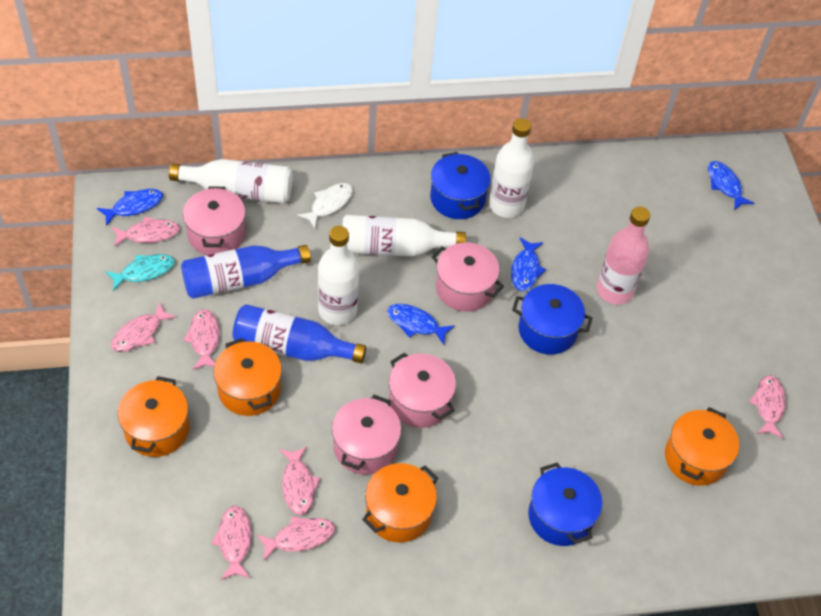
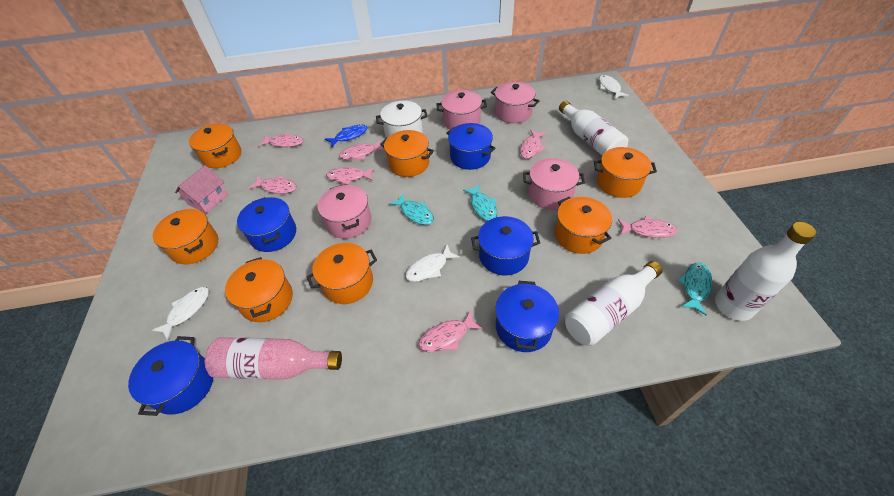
blue bottle: [181,245,311,299] [233,304,366,363] = 2 -> none = 0
blue fish: [97,189,163,226] [387,304,455,345] [511,238,546,291] [708,161,754,210] = 4 -> [325,124,368,147] = 1
blue pot: [430,152,491,219] [512,284,592,355] [528,462,602,546] = 3 -> [128,336,213,416] [237,197,296,252] [446,123,496,170] [471,216,540,275] [495,281,559,352] = 5
orange pot: [118,376,190,457] [213,338,282,416] [362,463,438,543] [665,407,739,486] = 4 -> [153,209,218,264] [189,124,241,168] [225,257,293,322] [306,243,377,304] [380,130,434,177] [554,197,612,254] [594,147,657,198] = 7
pink house: none = 0 -> [175,165,228,213] = 1
turquoise fish: [105,254,175,291] = 1 -> [389,194,434,225] [463,184,497,221] [677,263,712,315] = 3
white bottle: [169,159,292,204] [318,226,359,325] [342,215,466,257] [489,118,534,218] = 4 -> [559,101,628,156] [565,261,663,346] [715,222,816,321] = 3
white fish: [297,183,353,228] = 1 -> [151,287,209,340] [406,245,460,282] [599,75,629,99] = 3
white pot: none = 0 -> [376,101,427,137] = 1

